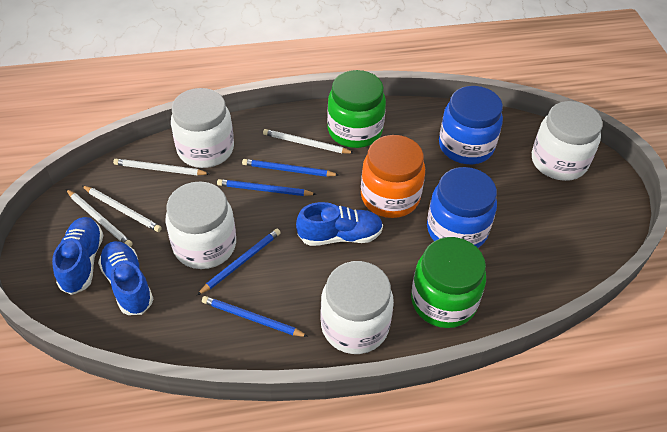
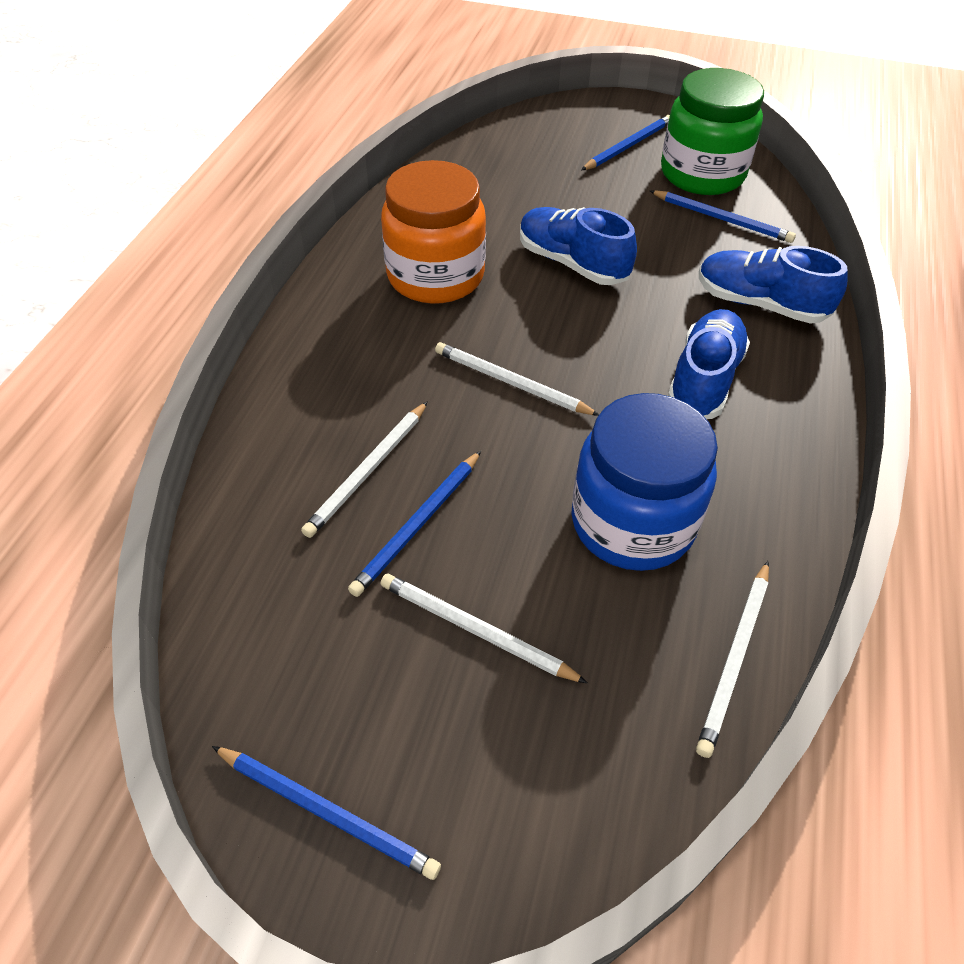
blue jar: [427,167,497,248] [439,86,503,164] = 2 -> [571,393,718,571] = 1
green jar: [327,70,386,148] [411,237,486,328] = 2 -> [661,68,764,195] = 1
white jar: [165,182,236,269] [171,88,234,168] [321,261,394,354] [532,101,603,181] = 4 -> none = 0

